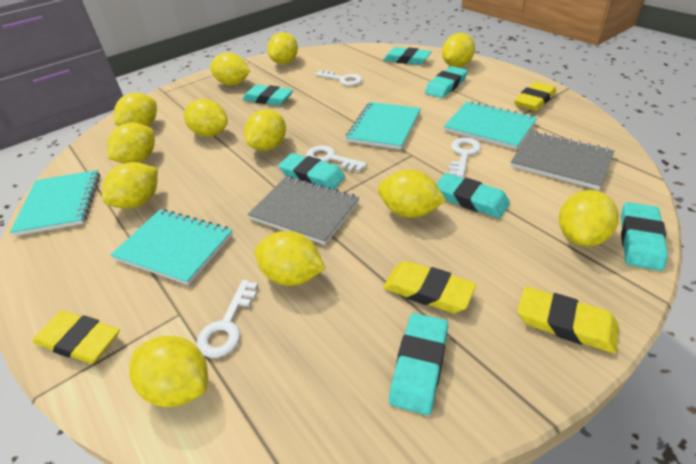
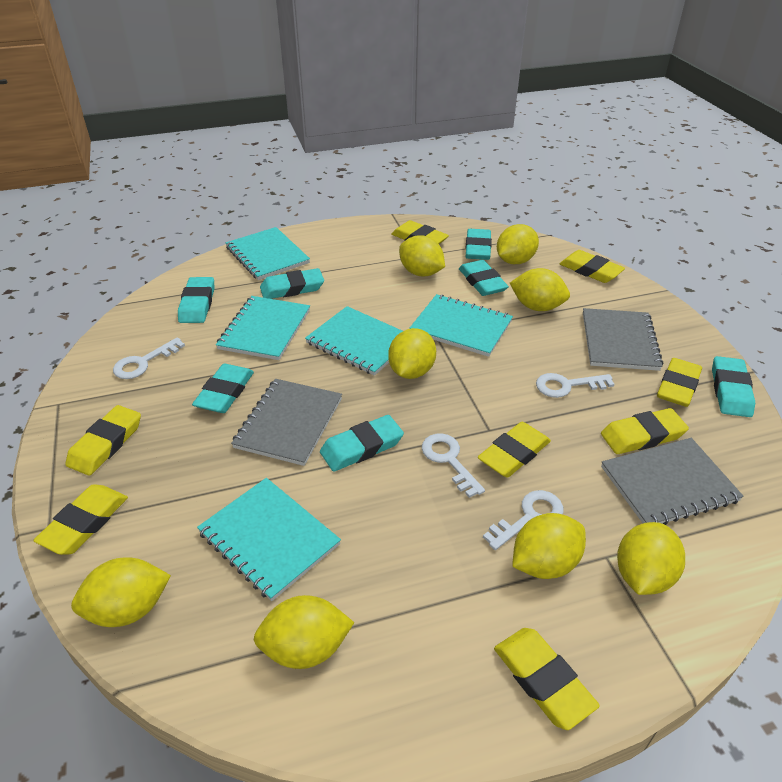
grey notebook: [247,176,359,245] [511,131,615,190] = 2 -> [231,379,342,466] [583,308,663,371] [601,438,744,525] = 3
turquoise notebook: [10,170,100,236] [110,209,233,285] [346,102,421,150] [444,101,537,150] = 4 -> [197,478,341,601] [216,296,310,360] [226,227,310,280] [305,306,403,376] [409,294,513,357] = 5
yellow eraser: [33,311,120,364] [383,261,476,313] [514,82,556,111] [517,287,619,354] = 4 -> [33,484,128,555] [65,405,141,476] [391,220,449,244] [478,422,551,478] [494,628,600,730] [559,250,625,283] [601,408,689,454] [657,358,702,407] = 8
yellow lemon: [102,162,158,209] [107,123,155,163] [114,93,157,127] [129,336,208,407] [184,99,228,137] [210,53,250,86] [244,110,286,151] [254,231,326,286] [267,32,298,64] [378,169,446,218] [442,33,475,67] [559,190,619,247] = 12 -> [71,557,171,627] [254,595,354,669] [388,328,436,379] [399,235,445,276] [497,224,539,264] [510,268,570,311] [512,513,586,579] [617,522,685,595] = 8

